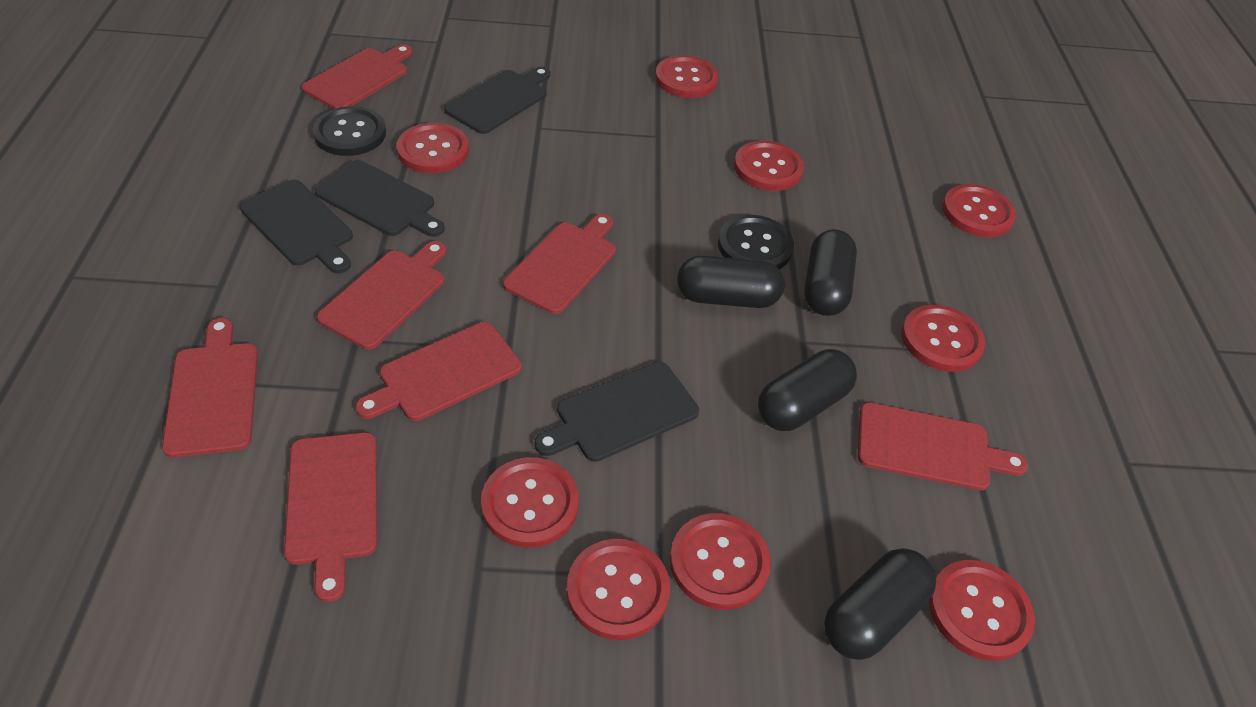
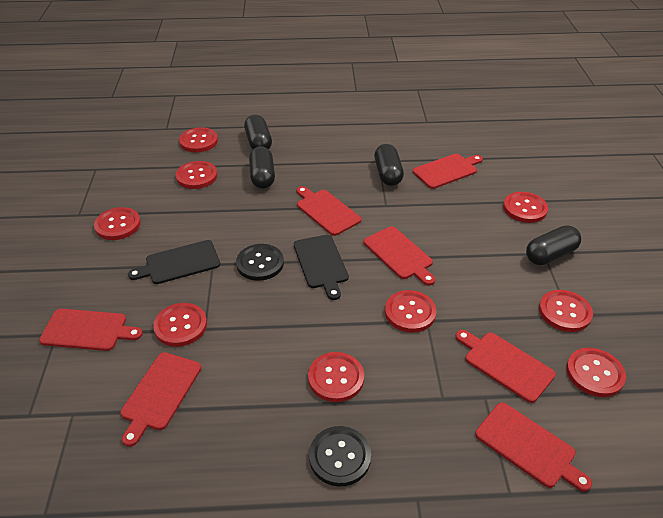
black cutting board: [239,180,353,274] [314,160,445,237] [444,67,550,134] [535,362,699,462] = 4 -> [128,240,220,284] [294,235,349,300] = 2

